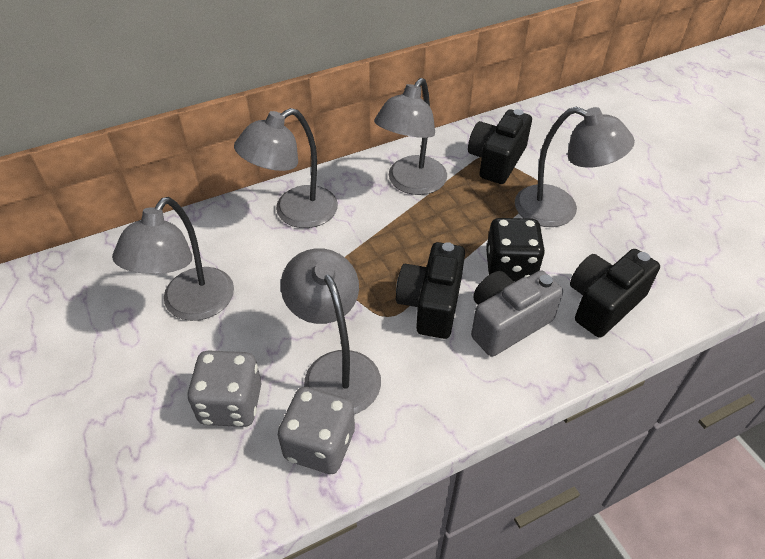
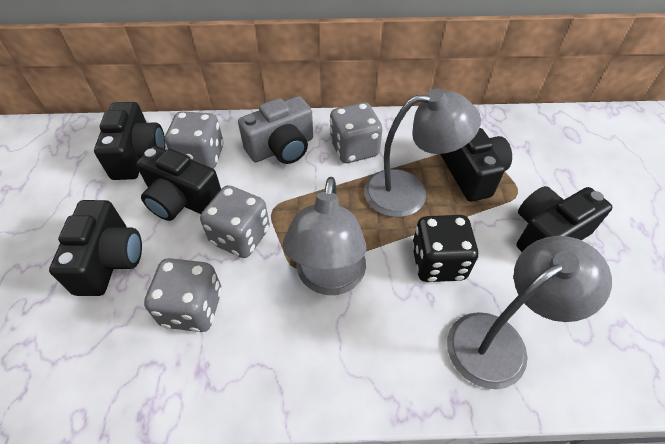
black camera: [396,242,465,339] [468,109,532,184] [570,249,660,338] = 3 -> [49,200,142,296] [94,102,165,180] [136,146,221,221] [440,128,512,202] [516,186,612,252] = 5
grey dice: [187,350,262,427] [278,387,355,474] = 2 -> [144,258,222,332] [165,111,224,169] [200,185,270,258] [330,102,383,163] = 4
grey lamp: [112,197,234,321] [234,108,338,228] [281,248,381,414] [374,78,447,195] [515,107,635,227] = 5 -> [283,177,366,295] [364,89,481,217] [447,236,612,389] = 3

